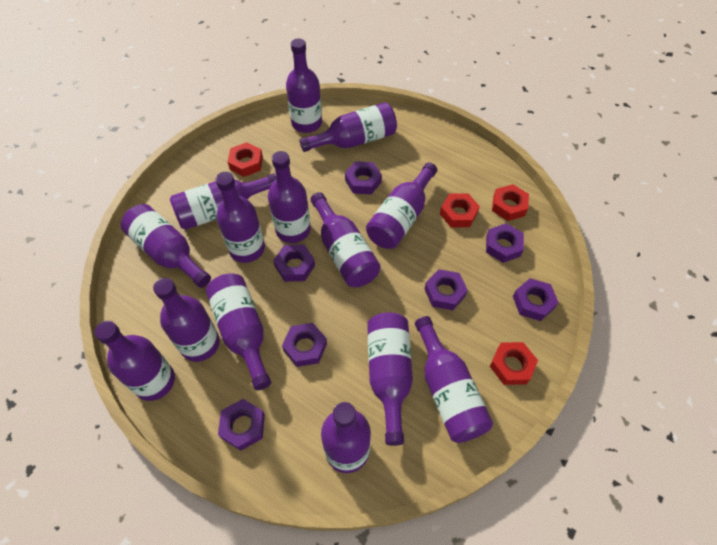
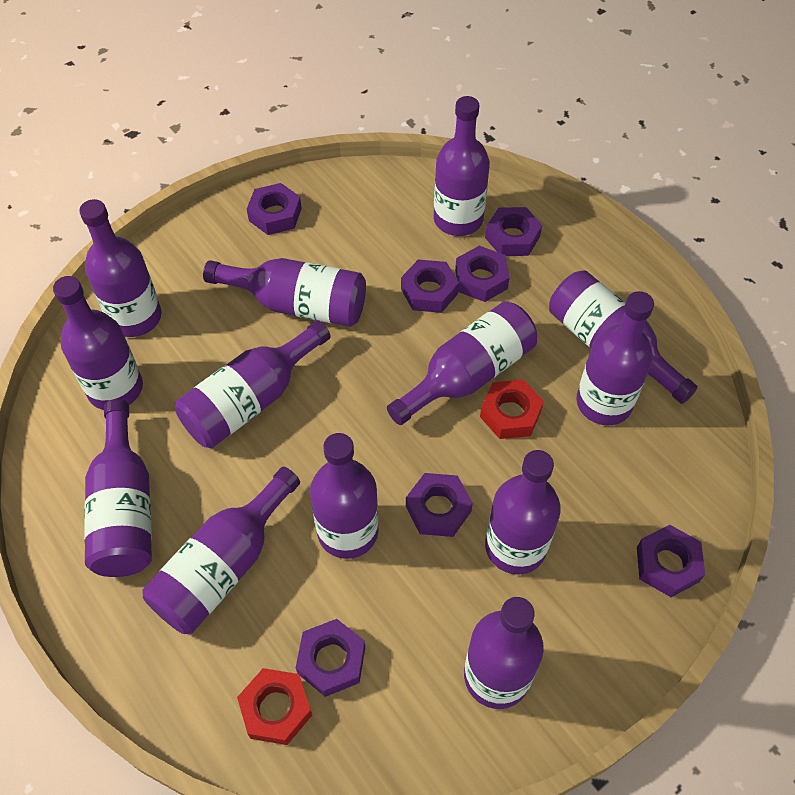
purple bottle: [95,321,175,401] [121,204,211,288] [153,278,220,362] [170,173,276,230] [206,273,271,390] [216,172,265,263] [268,151,311,243] [286,38,322,133] [299,102,397,152] [311,192,381,287] [321,402,371,473] [366,162,437,249] [367,313,413,446] [415,316,493,443] = 14 -> [53,276,143,410] [79,199,162,337] [84,399,152,577] [143,467,300,634] [175,320,331,448] [203,258,366,327] [310,433,379,559] [387,301,537,425] [434,96,490,236] [464,597,544,709] [485,450,561,575] [549,270,698,404] [576,291,654,425] = 13
red nut: [227,142,263,177] [440,193,480,227] [490,342,538,385] [492,184,529,221] = 4 -> [237,668,312,745] [480,380,544,439] = 2

